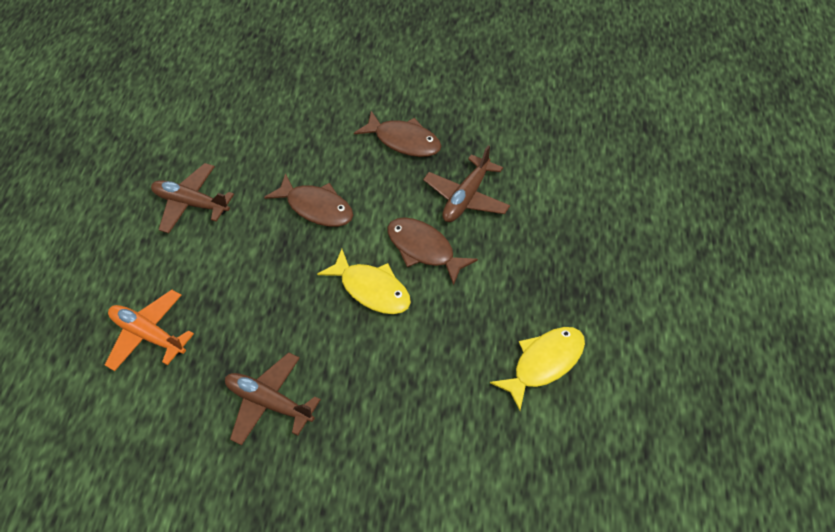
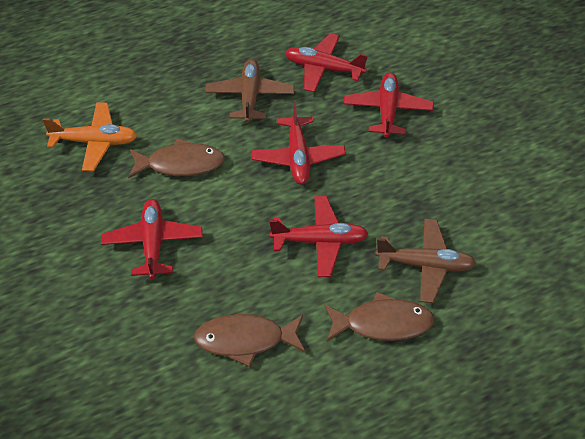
brown plane: [151,163,234,233] [225,352,321,445] [423,145,510,222] = 3 -> [205,59,294,123] [375,219,476,303] = 2
red plane: none = 0 -> [101,199,203,279] [251,101,346,184] [269,196,369,277] [285,33,368,92] [343,72,434,138] = 5
yellow fish: [317,249,411,314] [490,327,585,411] = 2 -> none = 0

